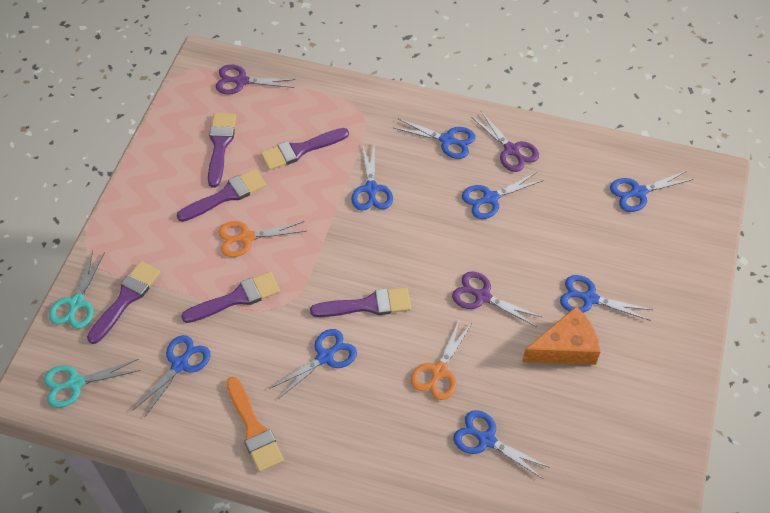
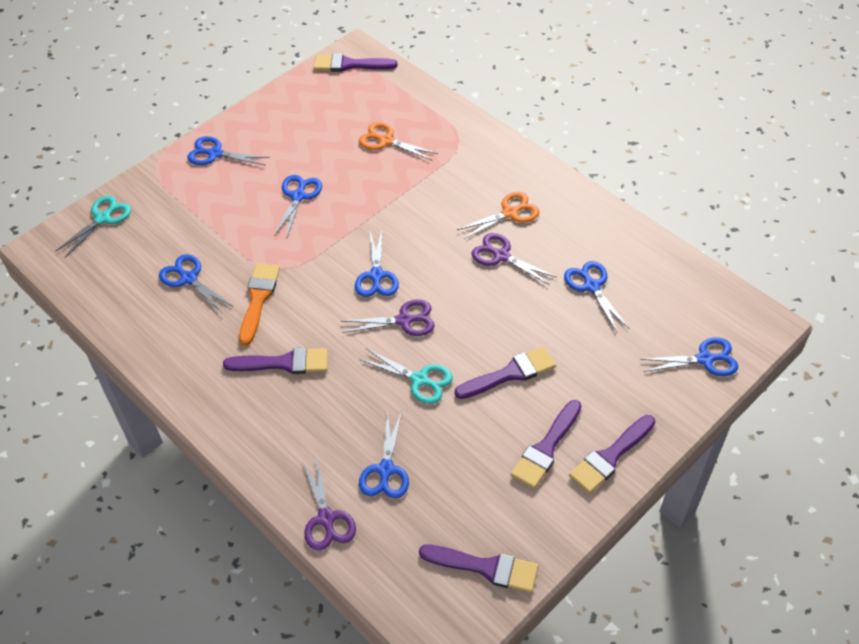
blue scissors: [133,335,211,418] [269,329,357,399] [351,142,393,211] [394,118,475,159] [453,410,550,479] [462,172,544,219] [560,275,653,320] [610,171,694,212] = 8 -> [159,254,232,314] [188,136,270,166] [274,175,322,237] [355,231,399,297] [359,411,409,499] [564,261,629,332] [640,337,738,376] = 7
orange cheese: [522,306,600,365] = 1 -> none = 0

